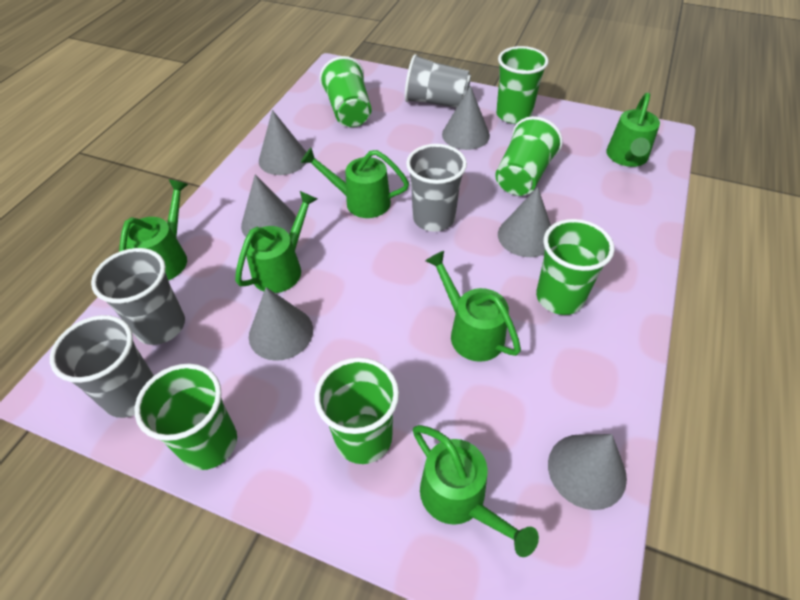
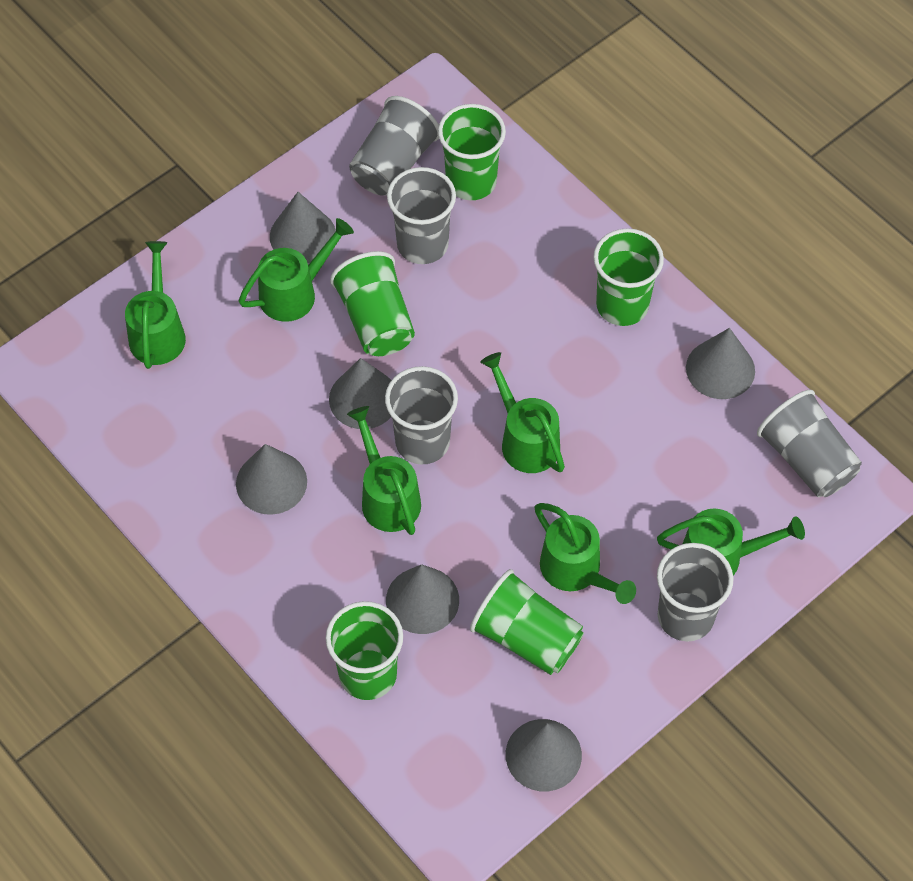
green cup: [135,363,237,470] [314,357,399,464] [319,56,372,127] [495,116,563,196] [496,46,549,124] [536,219,614,315] = 6 -> [326,601,403,700] [330,251,415,356] [438,104,506,200] [470,569,584,675] [593,228,664,326] = 5
grey cup: [50,315,154,418] [91,248,185,345] [405,54,471,108] [406,144,467,232] = 4 -> [349,96,439,196] [385,366,458,465] [387,167,456,264] [657,543,733,642] [757,390,862,497] = 5

